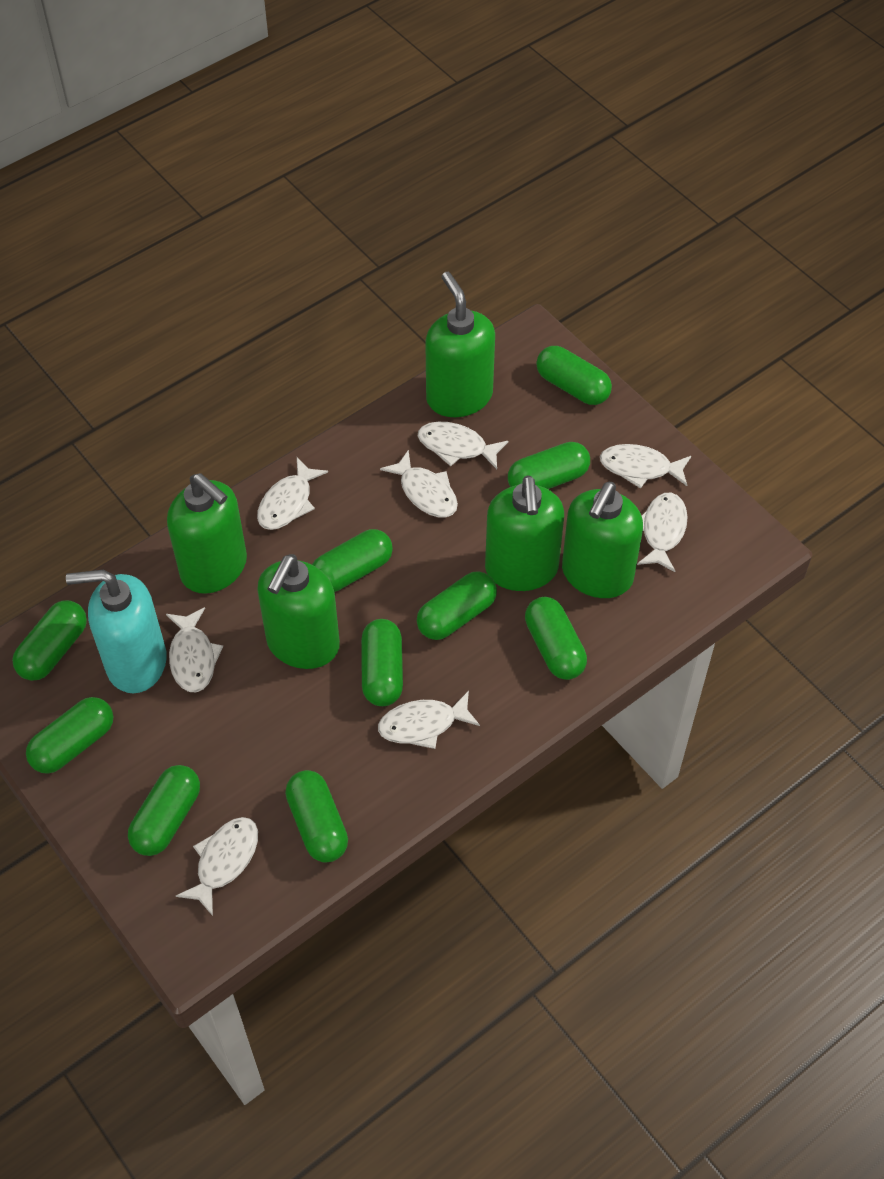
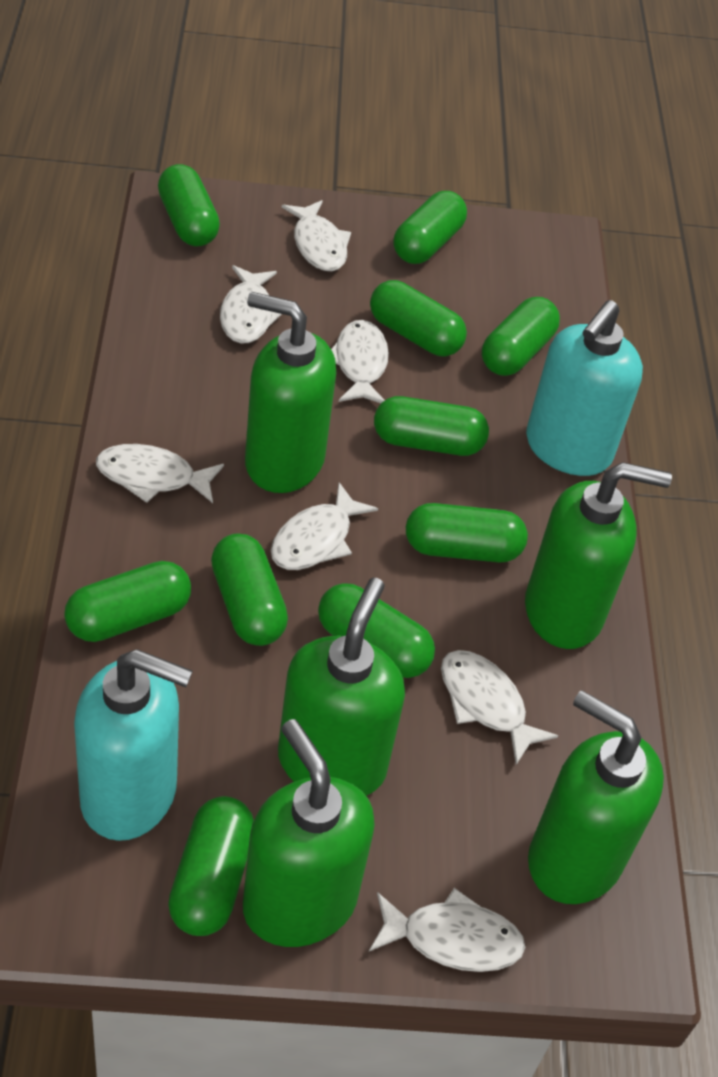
turquoise soap dispenser: [66,569,167,693] = 1 -> [74,649,193,841] [526,300,643,476] = 2
white fish: [166,607,223,692] [176,817,258,916] [257,458,328,530] [378,691,480,749] [380,450,458,518] [418,422,508,469] [600,444,691,489] [637,493,688,572] = 8 -> [96,444,224,503] [220,265,282,344] [271,482,378,570] [282,200,351,271] [331,320,389,403] [369,888,525,972] [441,650,558,765] = 7

